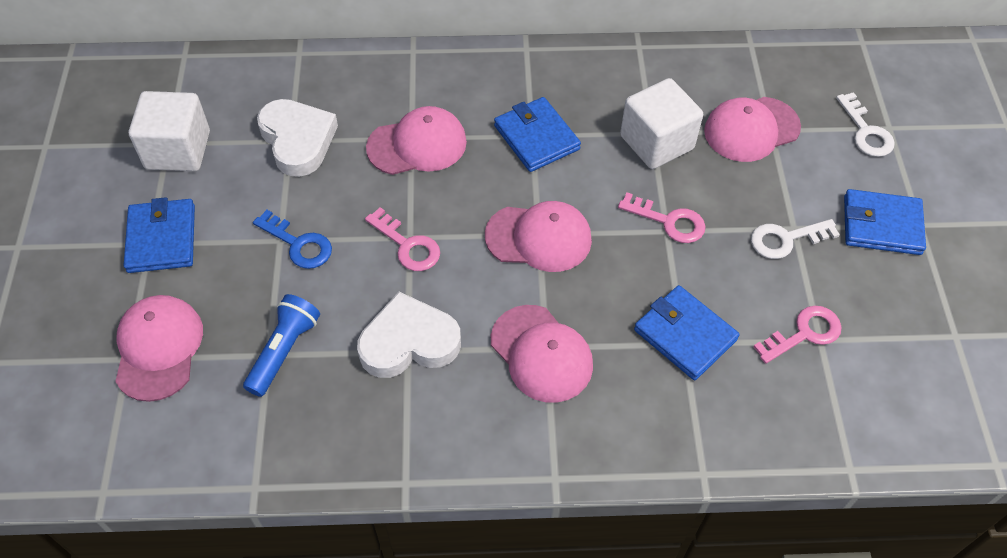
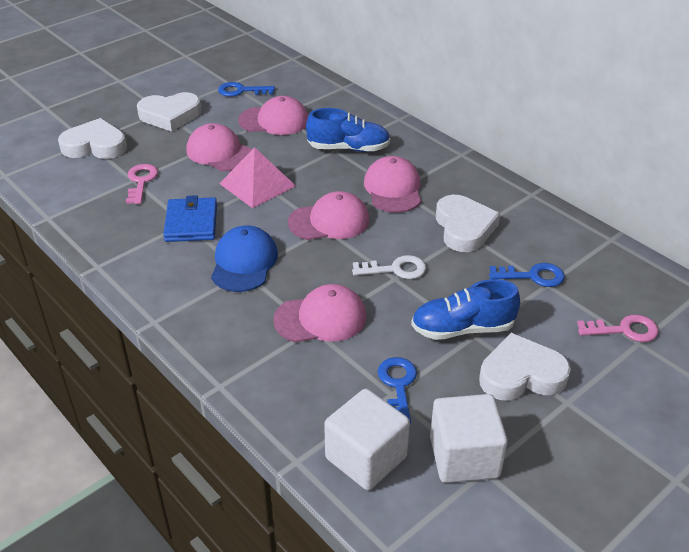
blue cap: none = 0 -> [211,226,278,292] = 1
blue flashlight: [243,294,320,397] = 1 -> none = 0
blue key: [253,210,332,269] = 1 -> [218,82,275,97] [378,357,417,424] [489,263,565,287] = 3
blue shoe: none = 0 -> [306,108,390,152] [411,279,520,340] = 2
blue wallet: [124,197,195,273] [494,97,581,172] [634,285,739,380] [844,189,926,255] = 4 -> [163,195,217,242] = 1
pink key: [365,207,440,271] [618,192,706,243] [753,306,842,364] = 3 -> [126,164,158,204] [577,314,659,342] = 2
pink pyramid: none = 0 -> [219,147,296,208] = 1
white heart: [257,99,338,177] [357,292,461,378] = 2 -> [58,118,127,159] [137,92,201,132] [436,195,500,252] [479,333,571,401] = 4
white key: [751,219,840,259] [836,92,895,157] = 2 -> [352,255,426,279] = 1

